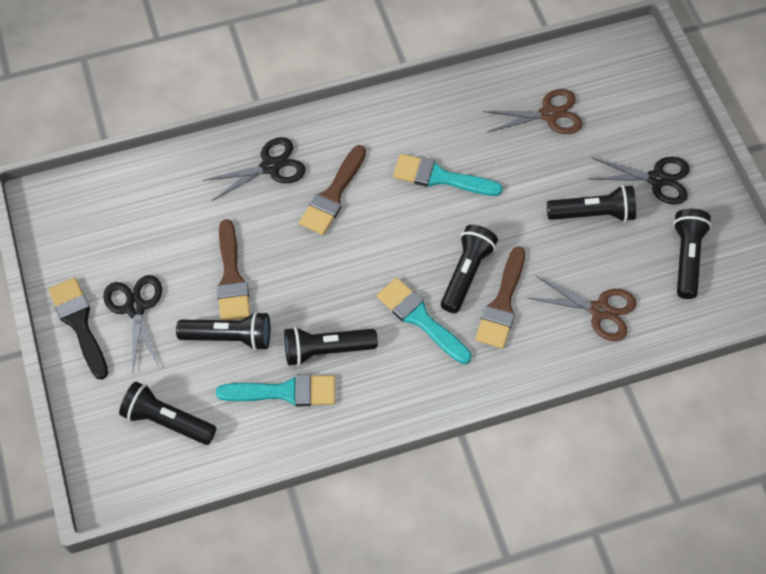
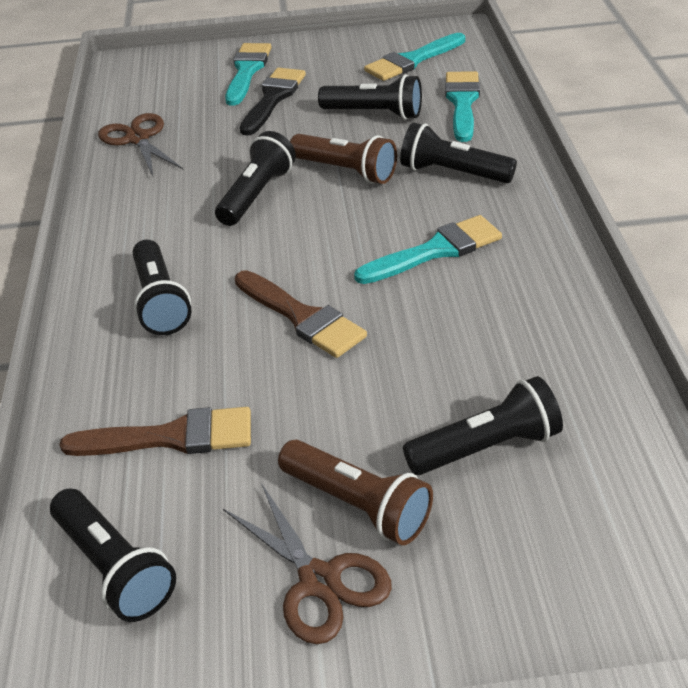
black scissors: [103,275,162,371] [203,137,306,201] [590,157,690,205] = 3 -> none = 0
brown brush: [217,219,250,320] [299,145,366,235] [475,246,525,349] = 3 -> [60,407,251,456] [235,270,367,358] = 2
brown flashlight: none = 0 -> [278,440,433,545] [290,134,397,184] = 2
turquoise brush: [216,374,335,407] [377,278,472,364] [393,154,503,196] = 3 -> [225,43,272,106] [354,215,502,284] [364,33,465,81] [445,71,480,142] = 4

